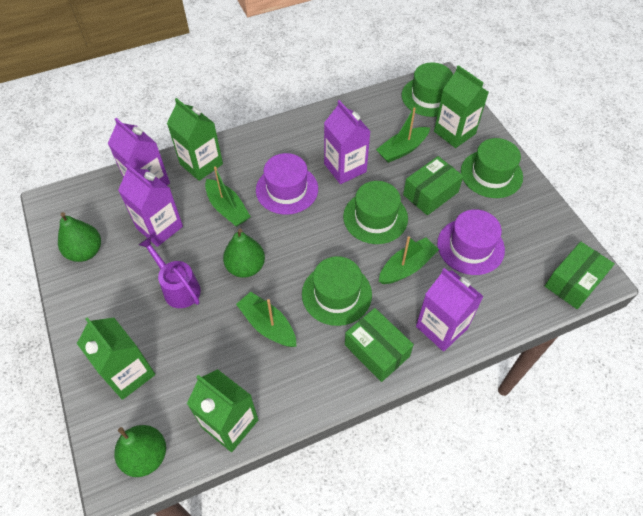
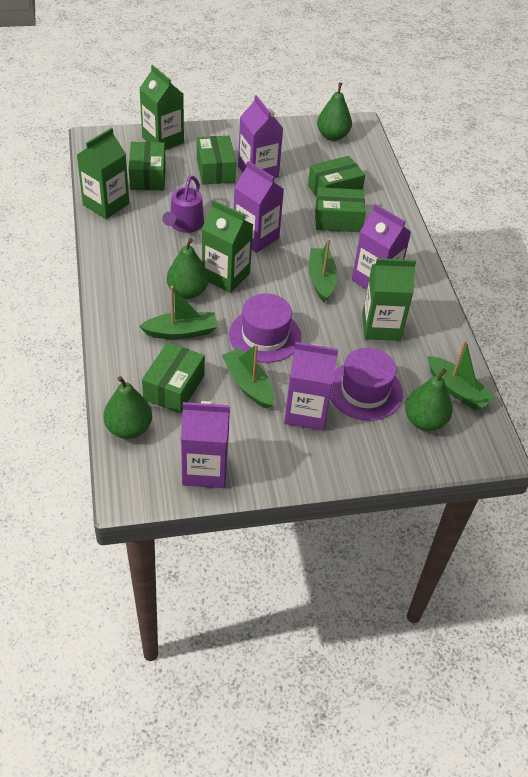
green box: [345,308,414,382] [403,156,463,215] [545,242,615,309] = 3 -> [129,142,165,190] [142,342,205,413] [197,136,236,184] [308,156,365,197] [315,187,366,232] = 5
green hat: [302,256,372,326] [343,181,408,244] [402,62,453,117] [461,138,523,198] = 4 -> none = 0
green pear: [58,212,101,262] [114,425,166,477] [223,229,265,278] = 3 -> [103,376,152,439] [167,238,209,299] [317,83,352,141] [405,368,453,431] = 4
purple carton: [108,118,170,185] [118,164,183,247] [324,100,371,184] [416,268,484,351] = 4 -> [181,401,230,488] [234,161,284,253] [238,95,283,178] [284,342,338,431] [352,204,411,290] = 5

